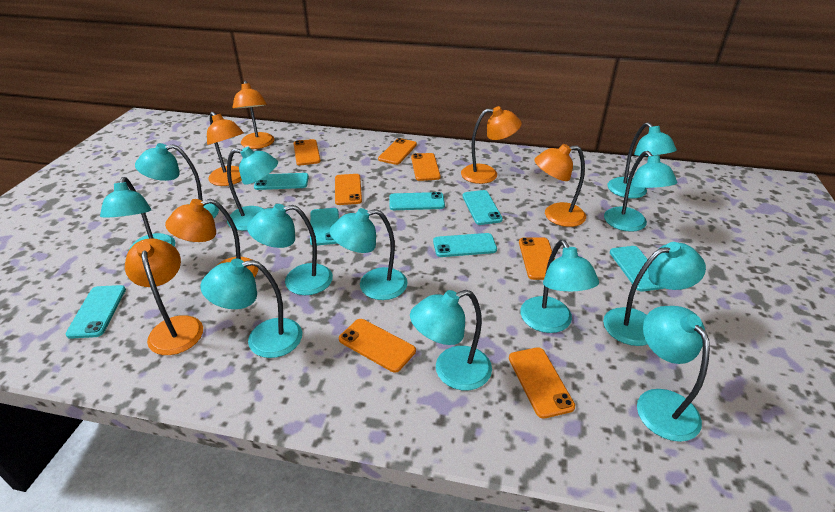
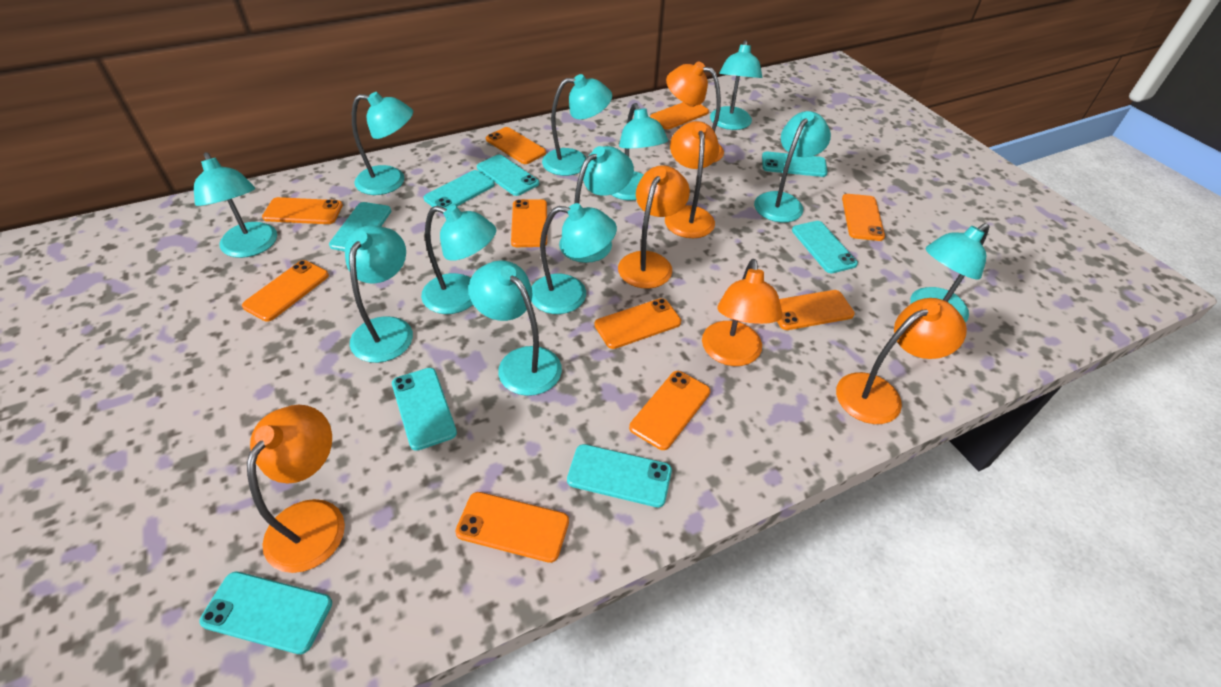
orange phone: [293,139,321,166] [335,174,362,205] [339,319,416,373] [378,138,417,165] [411,153,441,181] [509,347,575,419] [519,237,555,280] = 7 -> [242,260,329,322] [262,197,343,224] [455,492,569,563] [486,127,546,164] [511,199,547,247] [595,298,681,349] [629,371,710,450] [650,102,709,129] [777,290,855,330] [842,194,885,241] = 10
turquoise phone: [66,285,126,339] [254,173,309,190] [310,208,339,245] [389,192,445,210] [433,233,497,257] [463,190,503,225] [610,246,665,291] = 7 -> [200,572,332,654] [329,202,391,251] [392,368,457,451] [424,170,495,209] [477,155,539,196] [567,444,672,507] [762,152,827,177] [792,221,858,273] = 8

